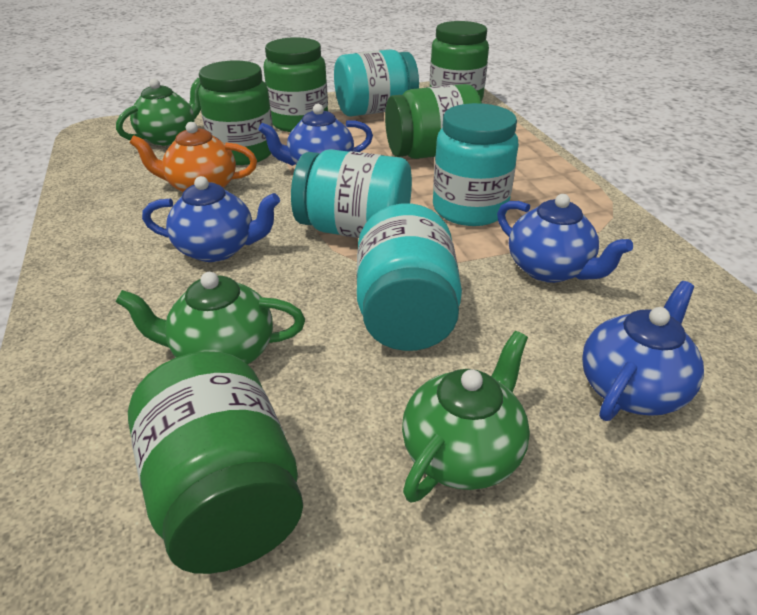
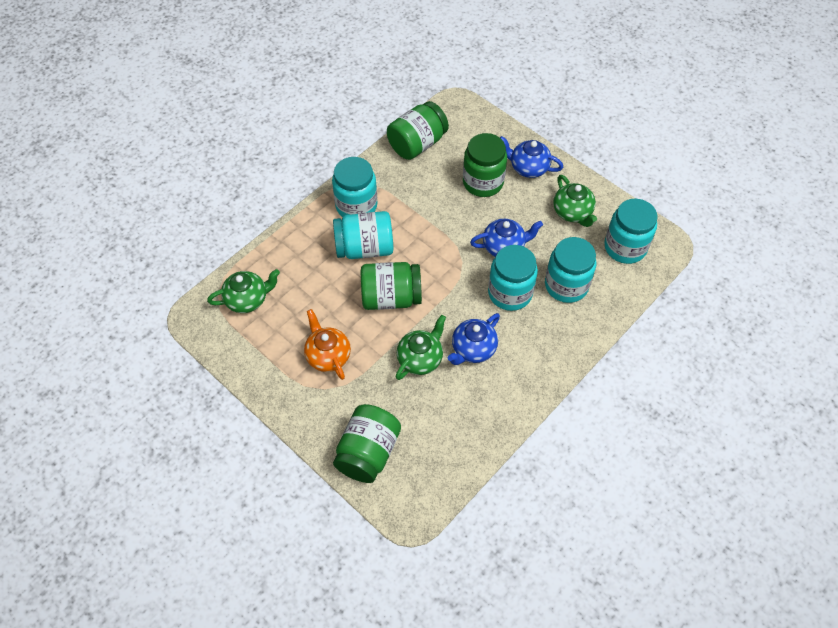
blue teapot: [142,176,280,262] [258,104,373,166] [497,194,633,283] [582,281,704,421] = 4 -> [448,313,500,365] [470,219,543,257] [500,136,563,178] = 3
green jar: [128,351,303,574] [198,60,273,165] [263,37,328,132] [385,84,482,159] [430,21,489,101] = 5 -> [333,404,401,483] [361,262,422,310] [387,101,449,160] [463,133,507,197] = 4
turquoise jar: [291,149,412,238] [334,50,419,117] [357,203,462,351] [433,103,519,226] = 4 -> [332,157,378,217] [333,211,393,259] [488,245,538,311] [545,237,596,303] [604,199,658,264] = 5

